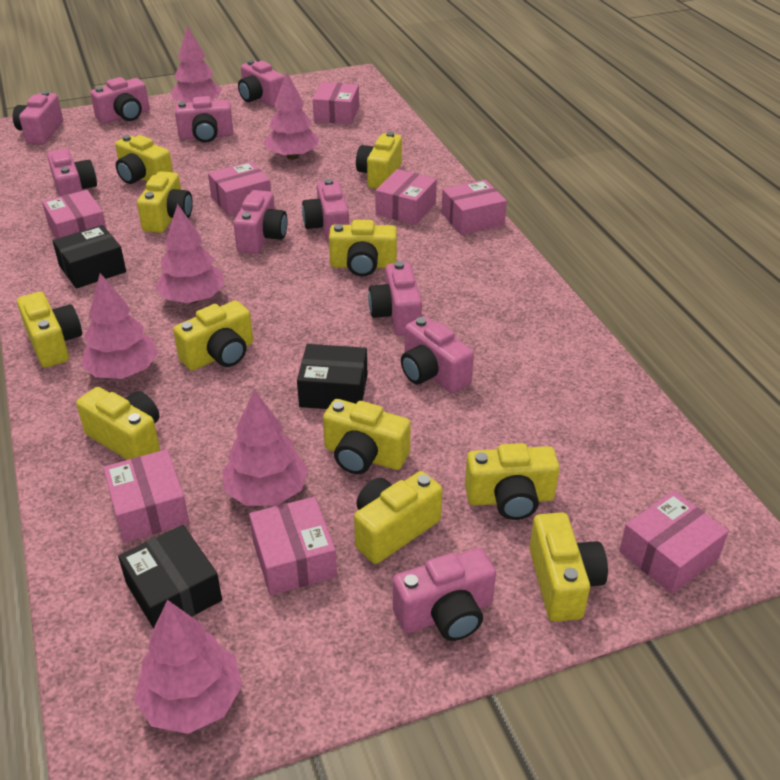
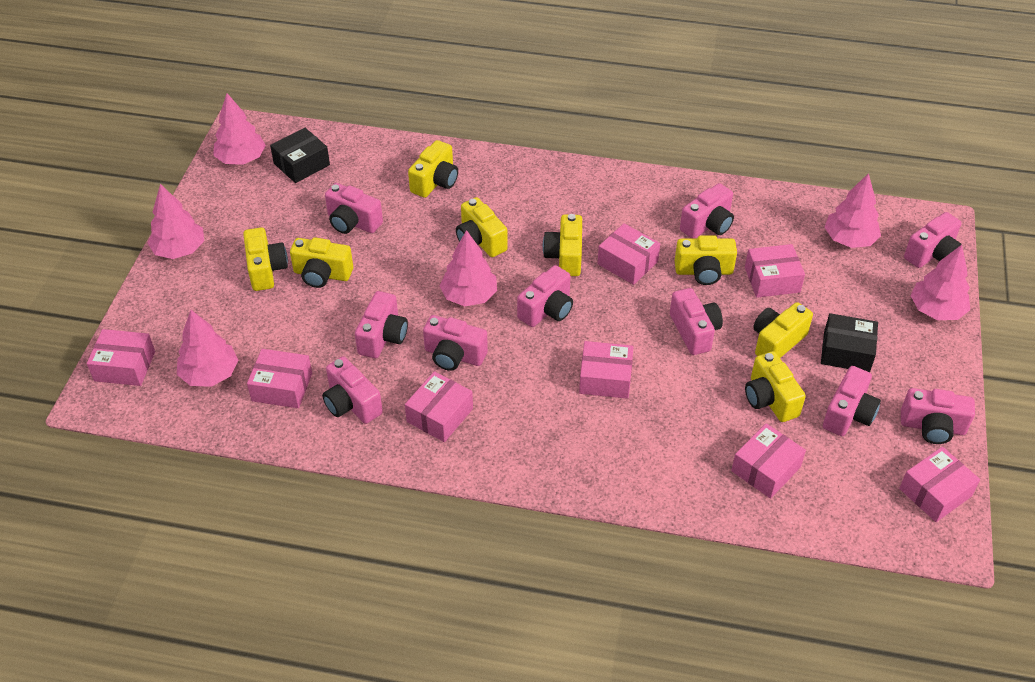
black box: [53,225,126,289] [118,525,222,629] [297,344,367,409] = 3 -> [270,128,330,183] [821,313,878,372] = 2
yellow camera: [17,292,82,368] [76,387,160,460] [115,135,173,184] [137,171,193,233] [173,300,253,371] [323,399,411,474] [329,220,397,277] [354,471,443,564] [356,132,402,189] [465,443,560,520] [529,512,608,622] = 11 -> [243,227,288,291] [290,237,353,288] [408,140,458,198] [456,197,508,257] [543,214,582,276] [675,235,737,285] [745,351,806,422] [753,302,813,358] = 8

